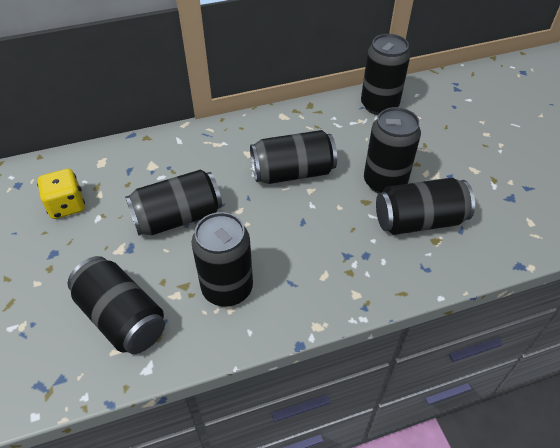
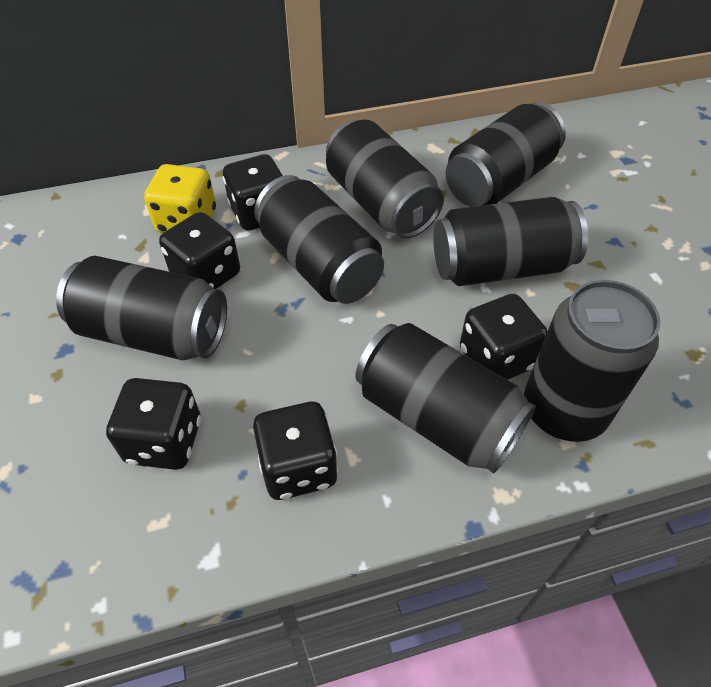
black dice: none = 0 -> [106,378,201,470] [159,212,240,289] [223,154,283,231] [253,402,338,500] [460,294,547,380] = 5

